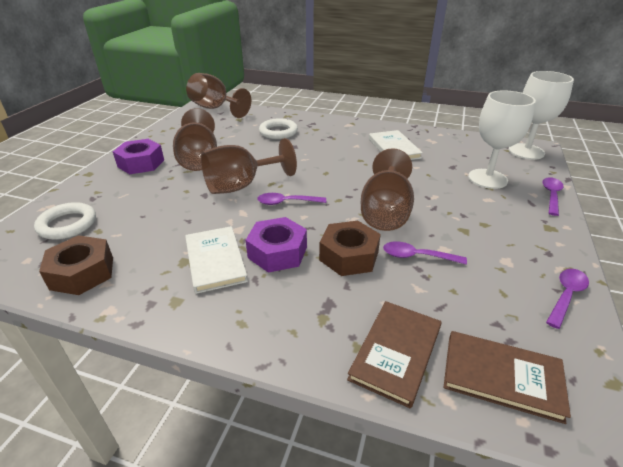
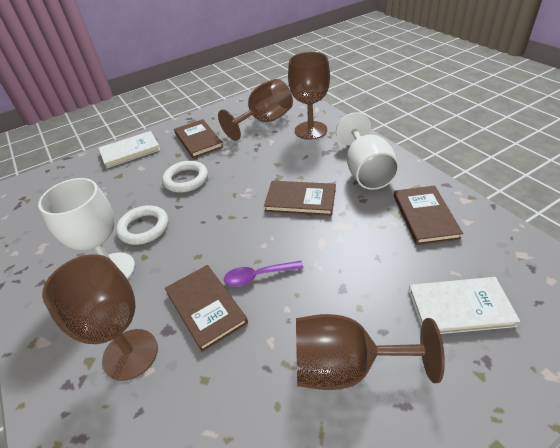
brown book: [347,301,441,409] [444,331,571,424] = 2 -> [165,265,248,352] [174,119,223,158] [264,181,336,216] [394,186,463,245] = 4
brown nut: [39,235,113,295] [319,221,381,276] = 2 -> none = 0
purple nut: [113,139,164,174] [246,217,307,273] = 2 -> none = 0
purple spoon: [257,193,326,205] [383,241,467,265] [542,177,563,216] [546,269,589,329] = 4 -> [224,261,304,286] = 1

